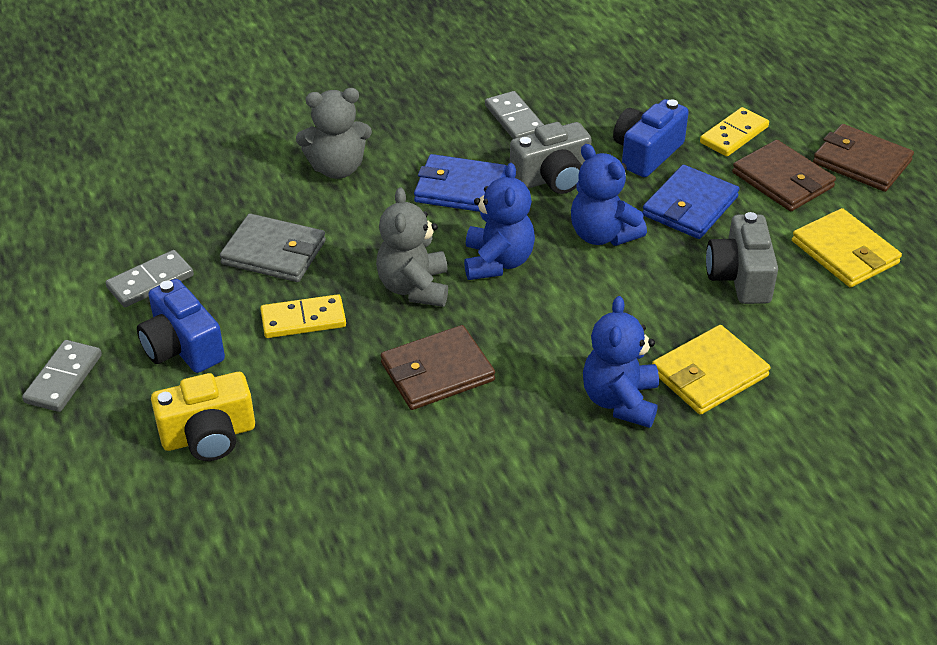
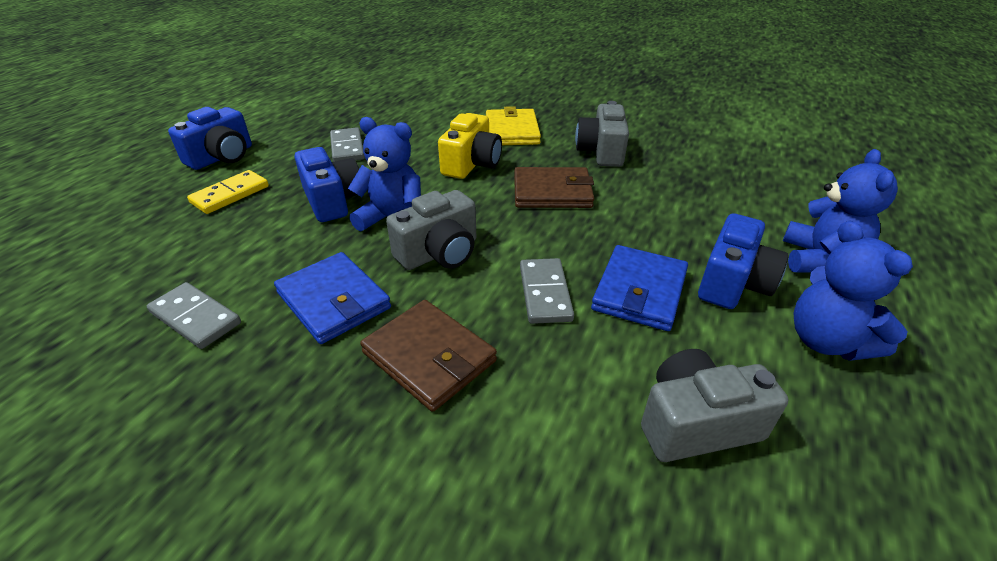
blue camera: [137,279,225,373] [613,99,689,177] = 2 -> [168,107,252,170] [294,147,359,222] [698,213,788,309] = 3
brown wallet: [381,325,495,410] [732,140,836,211] [813,124,914,192] = 3 -> [360,300,497,412] [514,167,594,208] = 2
grey camera: [510,122,592,194] [706,212,778,304] = 2 -> [386,190,476,270] [575,101,629,167] [641,349,788,462] = 3
grey teddy bear: [296,88,372,179] [376,188,448,307] = 2 -> none = 0
grey wallet: [220,213,326,282] = 1 -> none = 0
yellow domino: [260,294,346,338] [700,107,769,156] = 2 -> [187,170,269,214] = 1
yellow wallet: [652,325,770,415] [792,208,902,287] = 2 -> [486,106,541,145] = 1

